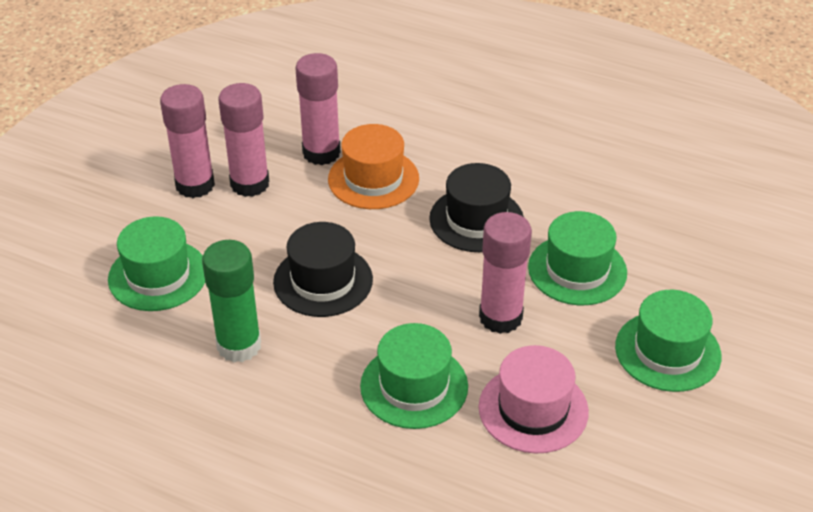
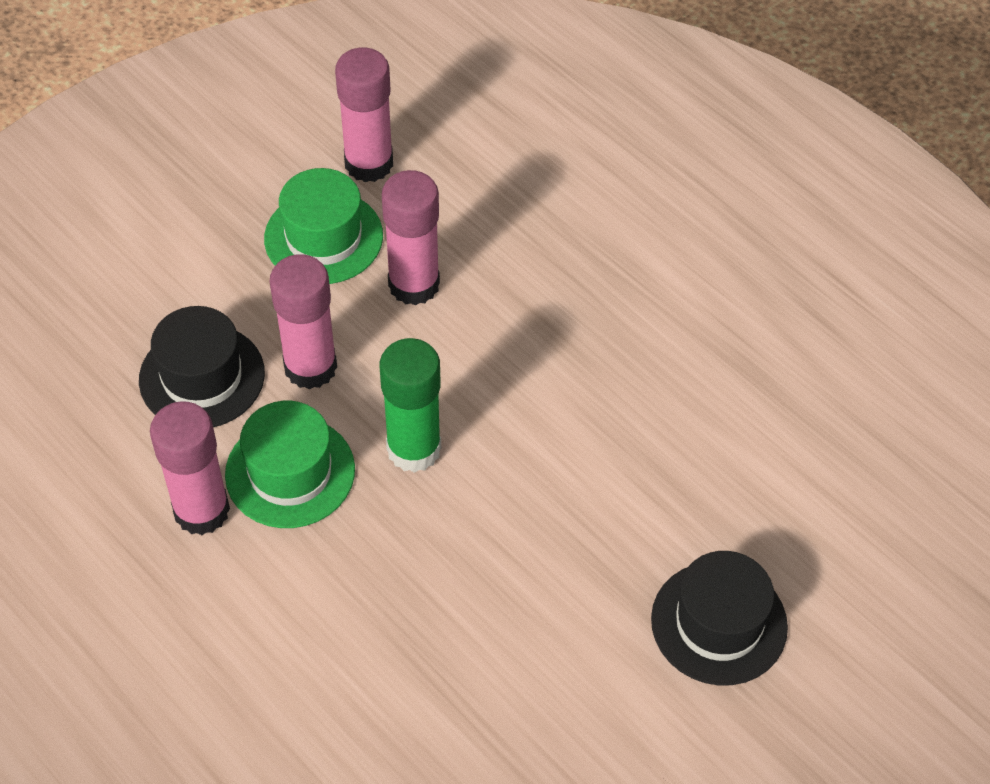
green hat: [108,216,205,311] [360,323,468,429] [528,211,627,305] [615,290,722,392] = 4 -> [225,401,355,528] [264,168,383,284] = 2
orange hat: [328,124,419,209] = 1 -> none = 0
pink hat: [479,345,589,454] = 1 -> none = 0

